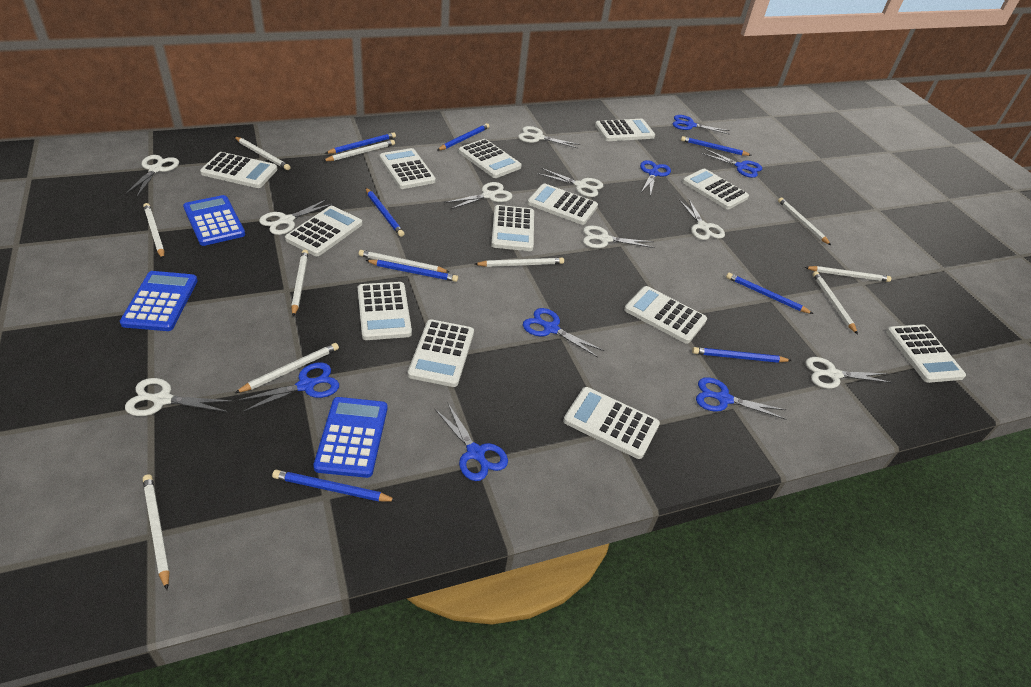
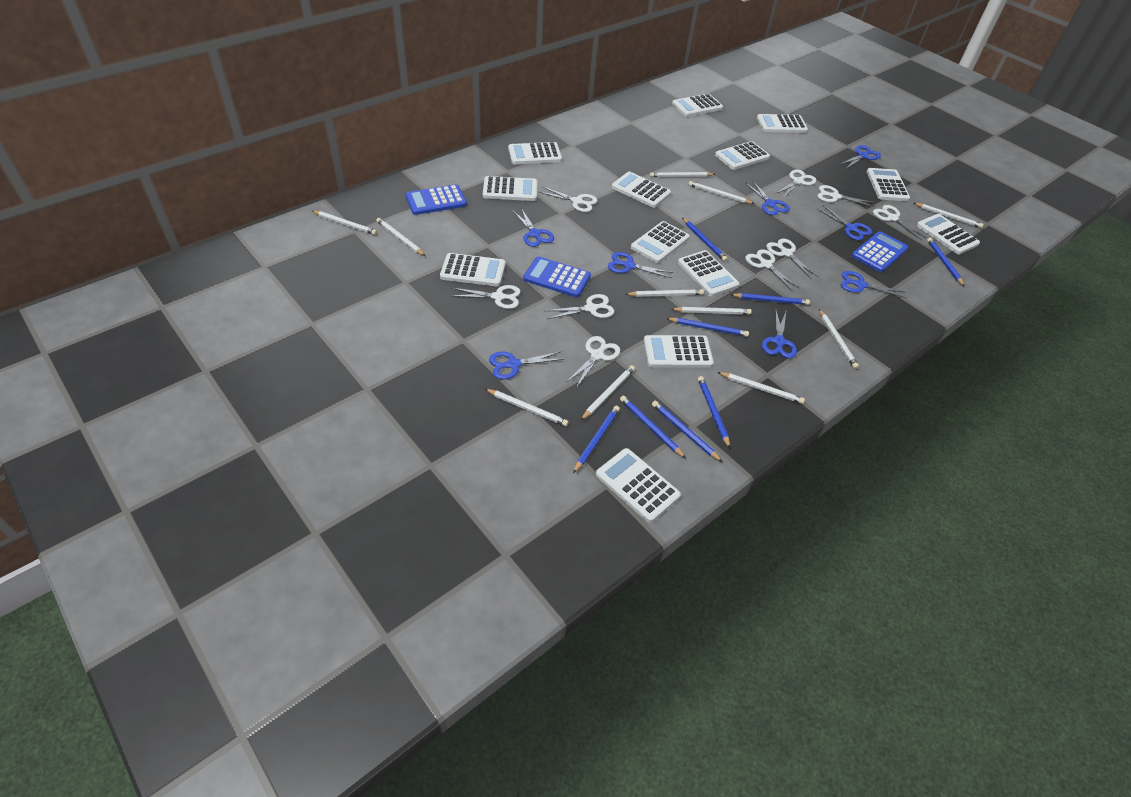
blue scissors: [237,362,339,412] [435,403,508,481] [523,308,604,358] [640,160,671,196] [673,115,730,135] [696,377,786,420] [701,149,762,178] = 7 -> [489,352,564,380] [513,208,554,247] [608,252,674,278] [745,180,790,215] [762,311,797,358] [817,205,872,240] [839,145,881,169] [841,271,906,298] = 8

